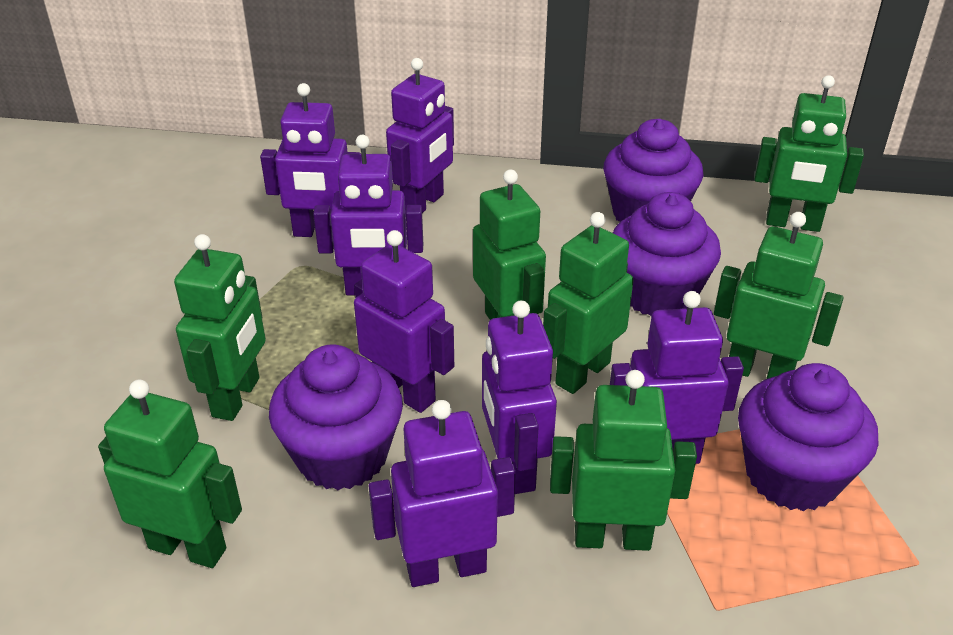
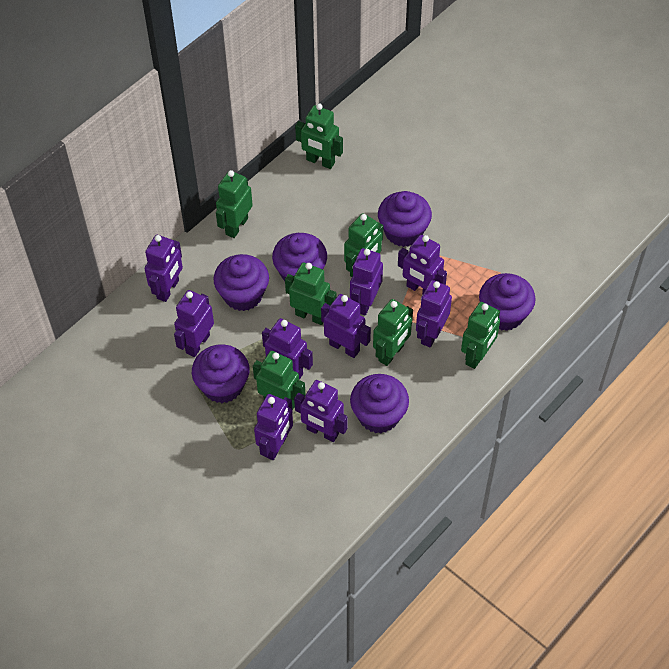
purple cupcake: [269,344,403,490] [603,119,703,222] [613,192,721,316] [738,363,878,511] = 4 -> [192,344,250,403] [213,254,269,311] [272,233,327,281] [350,374,409,433] [378,191,432,247] [479,273,535,331] = 6
purple robot: [260,83,361,237] [313,135,423,295] [354,230,454,413] [369,400,516,587] [386,58,454,213] [482,300,557,494] [610,291,744,464] = 7 -> [145,235,183,302] [174,290,214,357] [254,394,293,460] [262,318,313,380] [294,380,348,442] [321,294,371,358] [350,248,383,316] [398,235,447,295] [416,280,452,347] = 9

